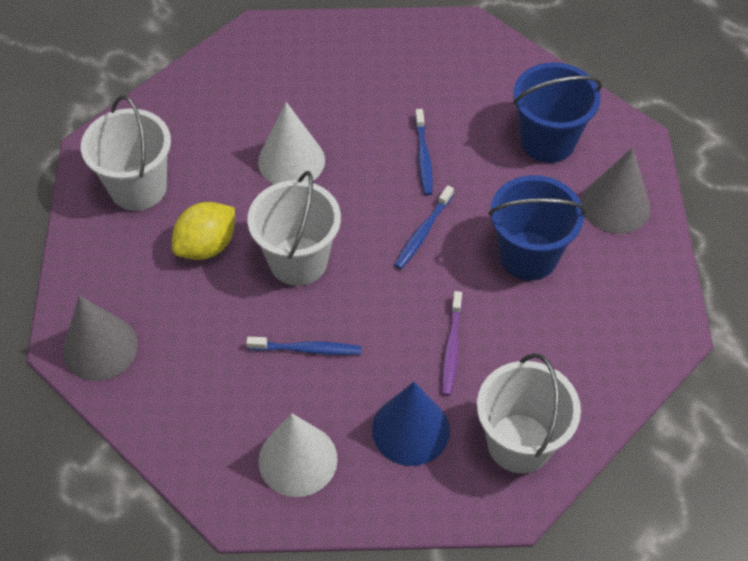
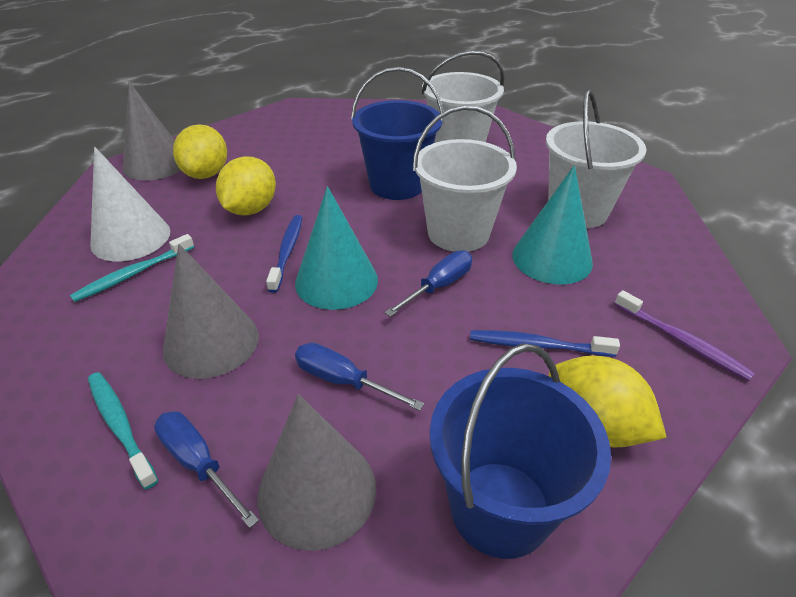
blue cone: [372,382,450,466] = 1 -> none = 0
blue screwdriver: none = 0 -> [154,411,259,528] [295,343,424,411] [385,251,472,317] = 3
blue toothbrush: [246,337,361,355] [394,185,454,269] [415,109,433,196] = 3 -> [266,215,302,293] [470,330,620,357] = 2
grey cone: [63,296,138,381] [581,148,650,234] = 2 -> [123,82,181,180] [163,244,259,379] [257,394,376,551] = 3
turquoise cone: none = 0 -> [295,186,378,310] [512,165,593,284] = 2
turquoise toothbrush: none = 0 -> [70,234,194,302] [88,372,158,489] = 2
white cone: [258,102,325,184] [258,413,338,497] = 2 -> [90,147,170,261] = 1
yellow lemon: [172,202,235,260] = 1 -> [173,124,227,179] [216,157,276,216] [549,355,667,447] = 3

